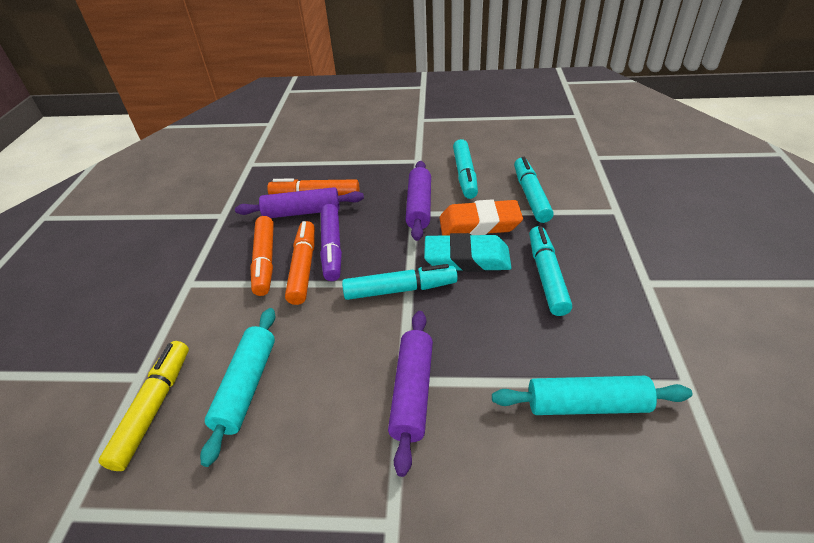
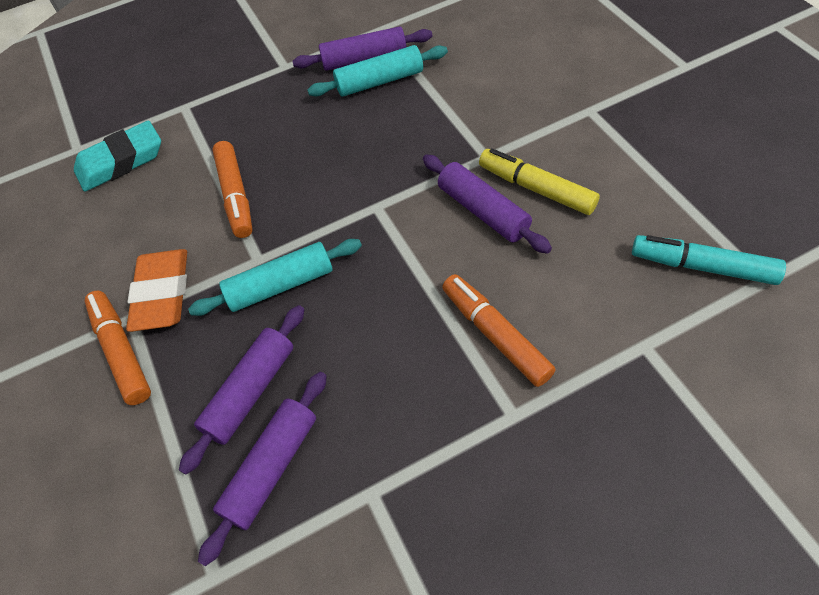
purple marker: [320,204,342,281] = 1 -> none = 0
purple rolling pin: [235,187,364,218] [388,311,433,477] [405,161,431,241] = 3 -> [179,305,304,475] [198,372,327,566] [292,26,433,71] [423,155,552,254] = 4
turquoise marker: [342,264,458,300] [453,139,478,199] [514,157,554,223] [529,226,572,316] = 4 -> [632,235,786,285] = 1

